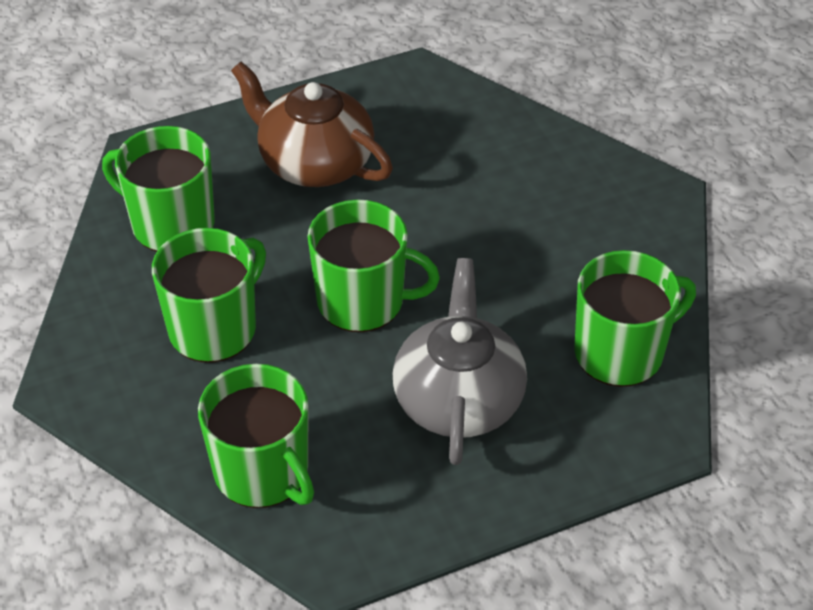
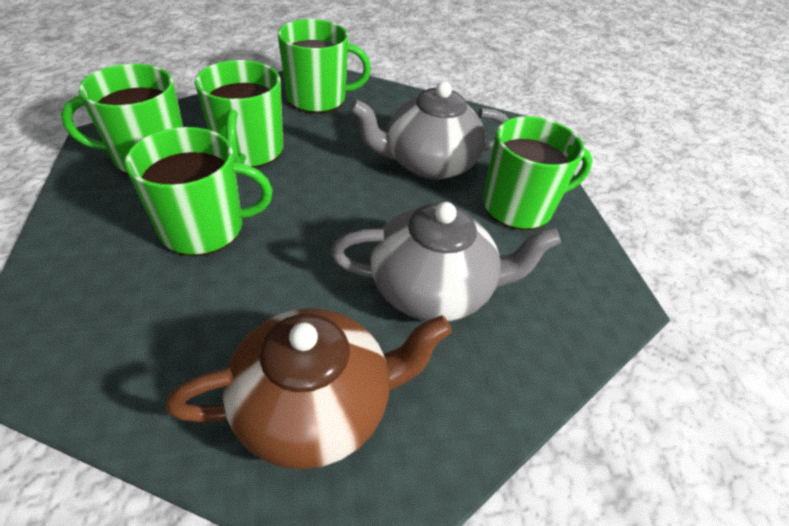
grey teapot: [393,258,527,465] = 1 -> [331,202,561,321] [349,81,509,179] = 2

